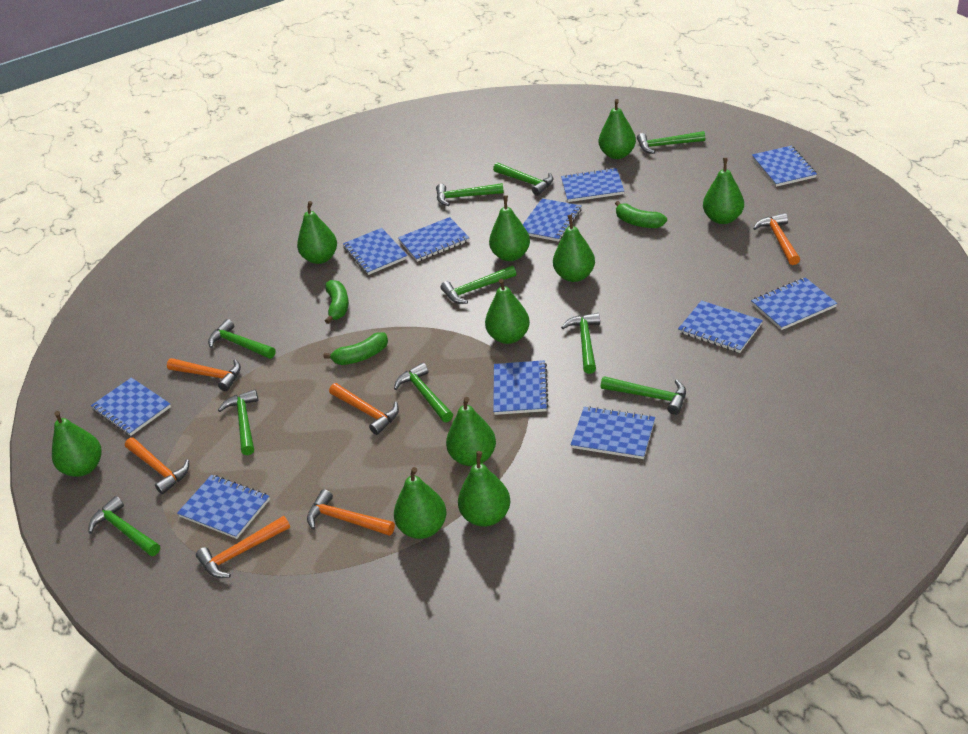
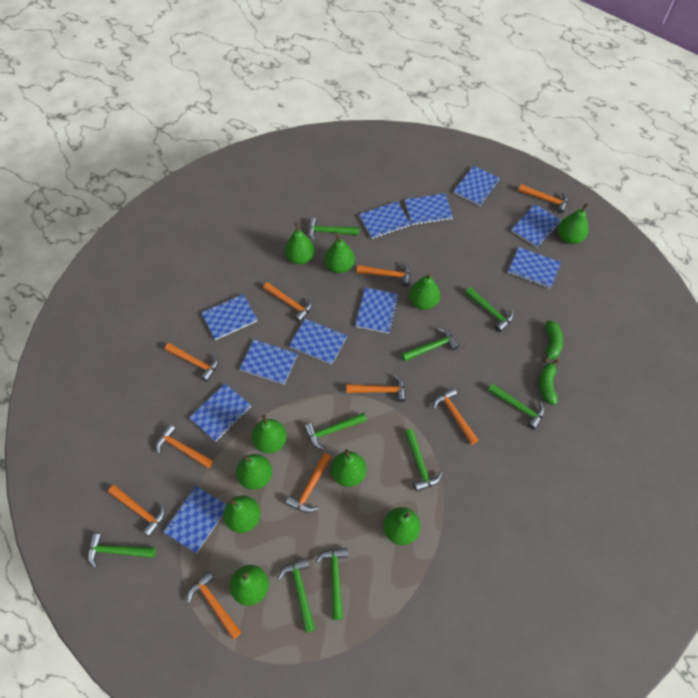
green banana: [323,332,388,365] [325,280,349,324] [615,201,667,228] = 3 -> [539,360,559,405] [543,320,563,363] = 2
green hammer: [89,496,160,556] [208,319,276,359] [218,389,259,455] [394,363,453,422] [436,183,504,206] [441,265,516,304] [493,163,553,196] [561,313,600,374] [601,376,686,415] [637,131,705,154] = 10 -> [88,533,156,568] [277,558,315,633] [304,413,367,450] [308,218,359,241] [315,547,348,620] [401,328,459,361] [404,429,443,492] [465,287,514,332] [488,383,545,430] = 9
orange hammer: [125,437,189,494] [167,358,241,391] [196,516,290,578] [307,489,395,536] [329,383,399,435] [753,213,800,265] = 6 -> [108,485,165,537] [156,424,213,468] [165,343,218,382] [187,571,241,639] [263,282,312,322] [286,453,332,513] [347,374,406,402] [357,262,410,287] [433,388,478,445] [518,184,568,214] = 10

